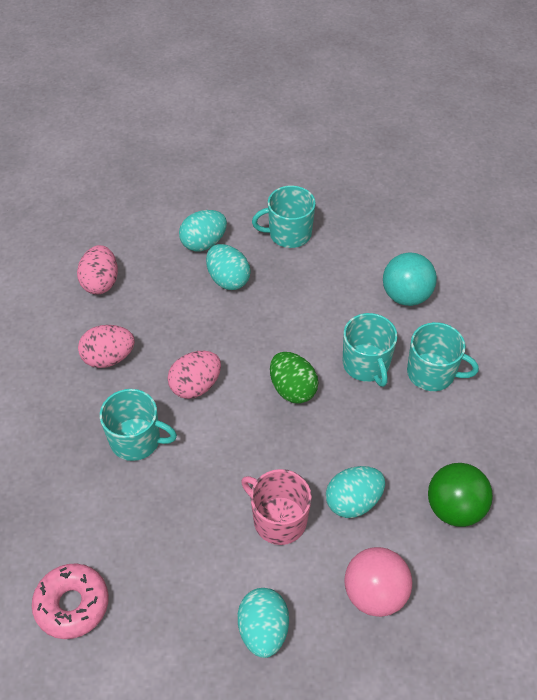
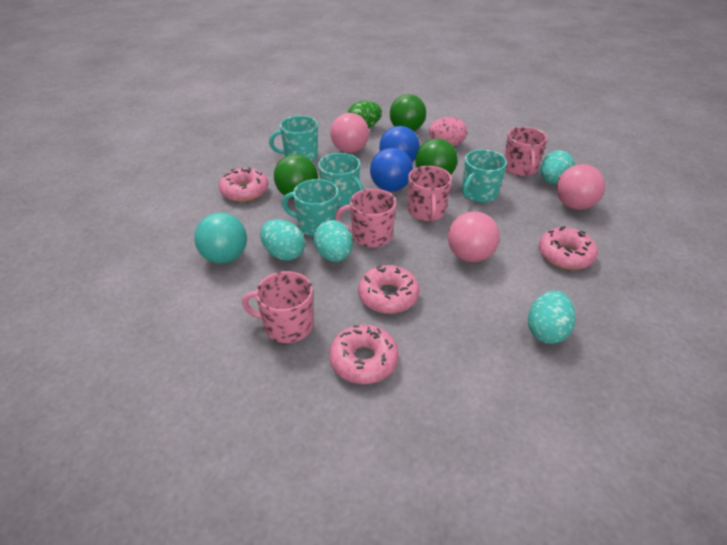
blue ball: none = 0 -> [370,148,413,192] [379,126,420,162] = 2
green ball: [428,463,493,527] = 1 -> [274,154,318,199] [390,94,426,131] [415,138,458,174] = 3
pink ball: [344,547,412,617] = 1 -> [330,113,369,153] [448,211,500,262] [557,164,605,210] = 3
pink donut: [32,564,109,639] = 1 -> [219,167,268,202] [329,325,399,384] [358,265,420,314] [539,226,598,270] = 4
pink egg: [77,245,118,294] [78,325,135,368] [168,351,221,399] = 3 -> [429,117,467,146] = 1
pink mug: [241,469,312,545] = 1 -> [242,271,313,343] [335,189,396,248] [408,166,452,221] [504,127,547,176] = 4

